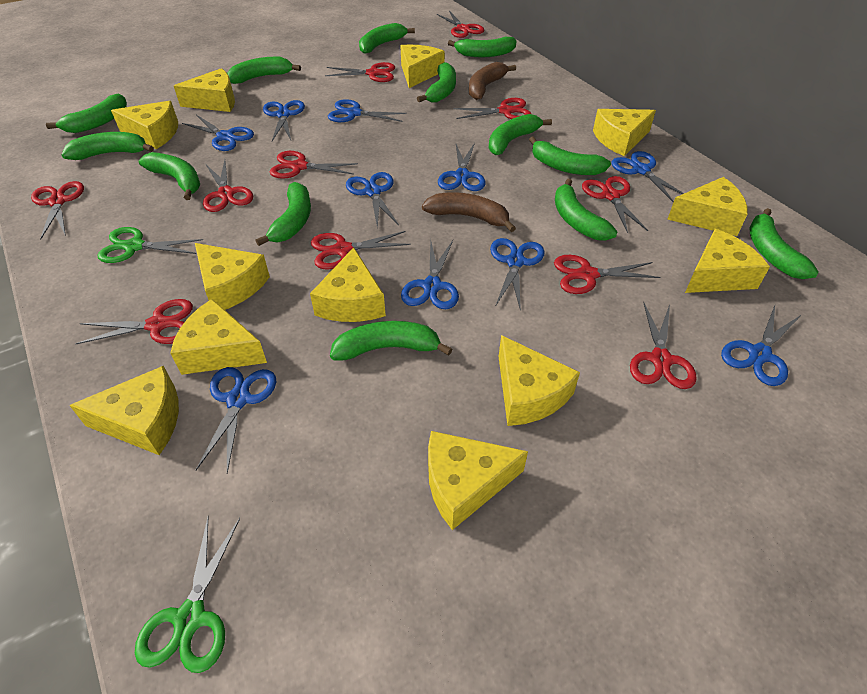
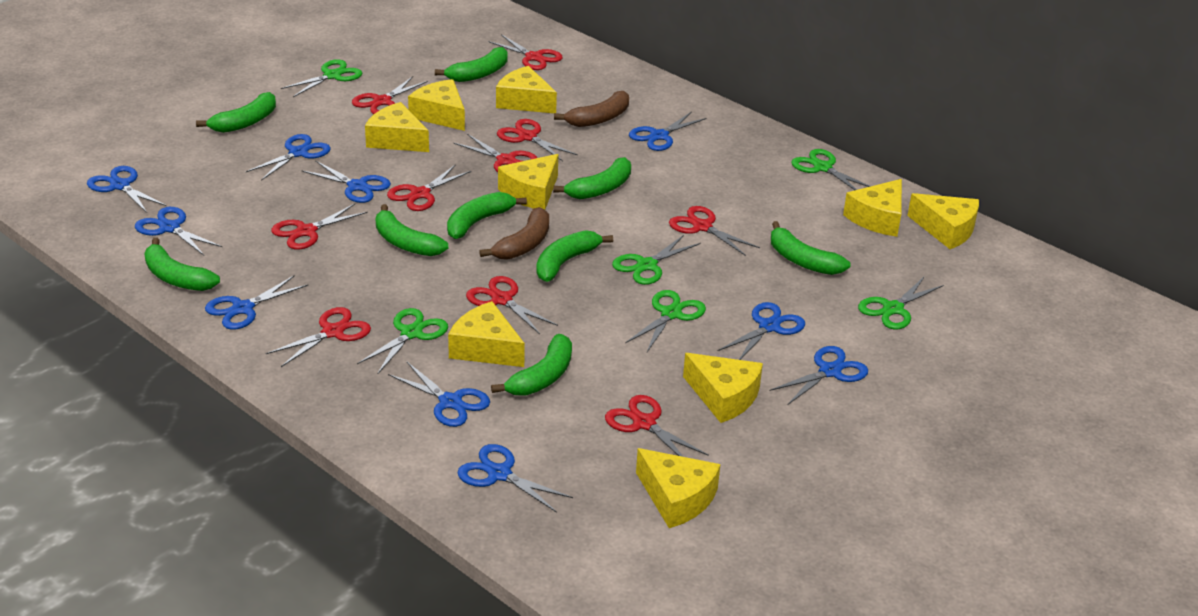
green banana: [46,93,127,133] [62,132,154,160] [139,152,200,200] [227,57,301,84] [255,182,311,246] [330,321,452,361] [359,23,415,54] [417,62,456,102] [448,37,516,57] [489,114,552,155] [529,136,611,175] [555,179,618,241] [749,208,819,279] = 13 -> [144,238,220,291] [196,92,276,133] [376,204,448,256] [435,47,508,82] [447,192,527,239] [491,334,572,396] [536,230,613,282] [553,157,631,199] [771,221,851,275] = 9
green scissors: [98,227,203,263] [135,516,240,673] = 2 -> [281,59,362,97] [357,308,448,373] [612,235,701,285] [625,290,706,352] [791,149,870,190] [858,276,944,330] = 6
red scissors: [31,181,84,240] [75,299,193,344] [203,160,253,212] [270,151,358,179] [311,231,411,270] [325,62,395,82] [437,11,484,38] [453,98,531,119] [554,255,661,294] [582,176,648,233] [630,302,697,389] = 11 -> [266,307,371,367] [271,204,368,249] [352,76,428,114] [387,164,471,211] [454,134,537,172] [466,276,558,334] [488,34,563,70] [497,119,578,161] [605,395,709,457] [669,206,760,256] = 10
yellow cheese: [69,366,179,455] [111,101,178,149] [170,299,267,375] [174,68,235,112] [195,243,270,310] [310,247,386,322] [400,45,445,88] [428,431,528,530] [499,335,580,426] [593,109,656,156] [667,177,748,236] [685,229,770,293] = 12 -> [365,102,429,152] [408,79,465,131] [448,301,525,367] [496,66,557,113] [498,154,558,210] [636,448,720,528] [683,353,763,423] [843,179,902,237] [907,193,979,249] = 9

